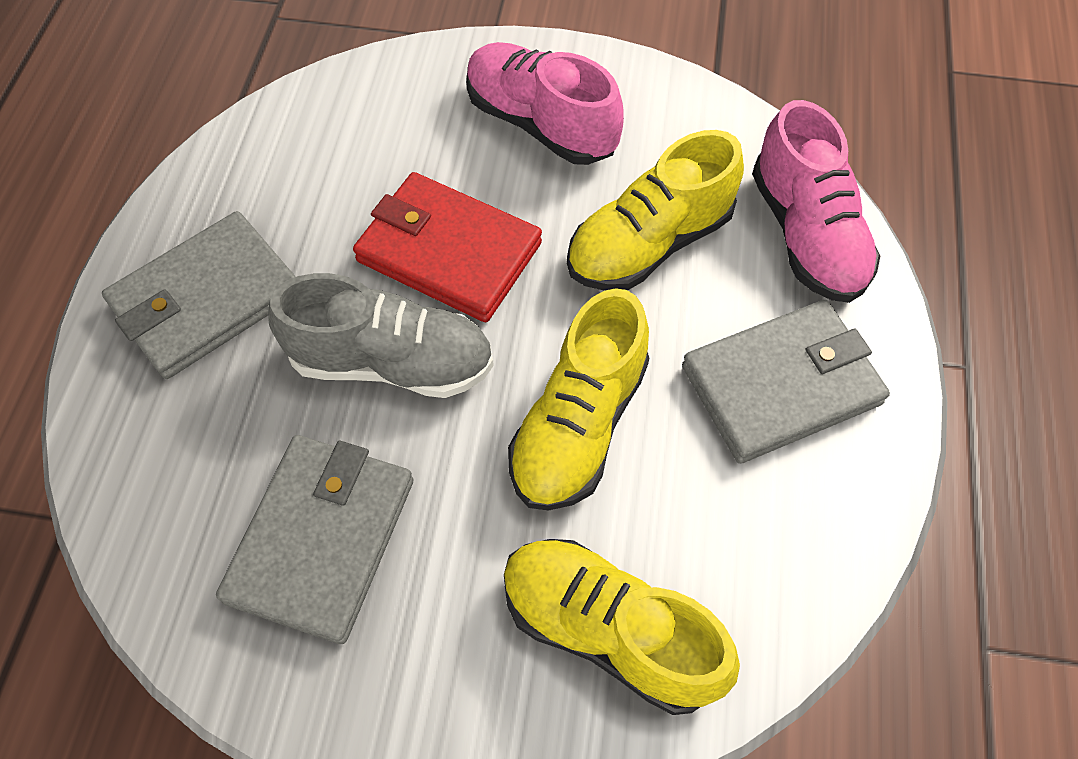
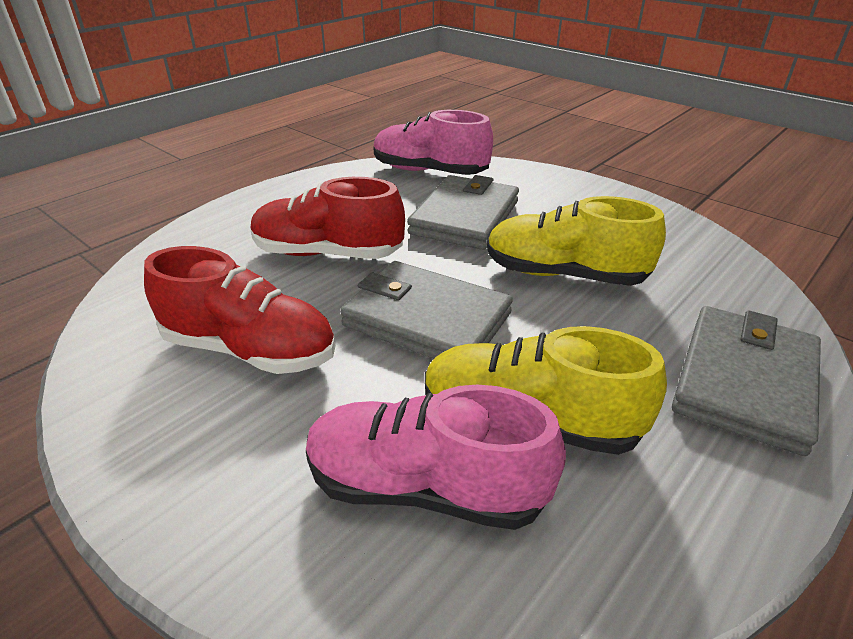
grey shoe: [269,273,494,398] = 1 -> none = 0
red shoe: none = 0 -> [144,246,336,374] [250,177,405,259] = 2
red wallet: [353,172,542,322] = 1 -> none = 0
yellow shoe: [504,539,740,715] [508,288,649,511] [567,130,744,291] = 3 -> [425,326,667,455] [487,196,666,286] = 2

